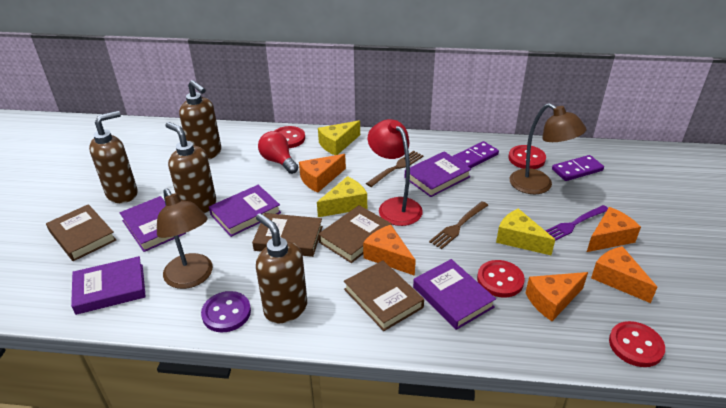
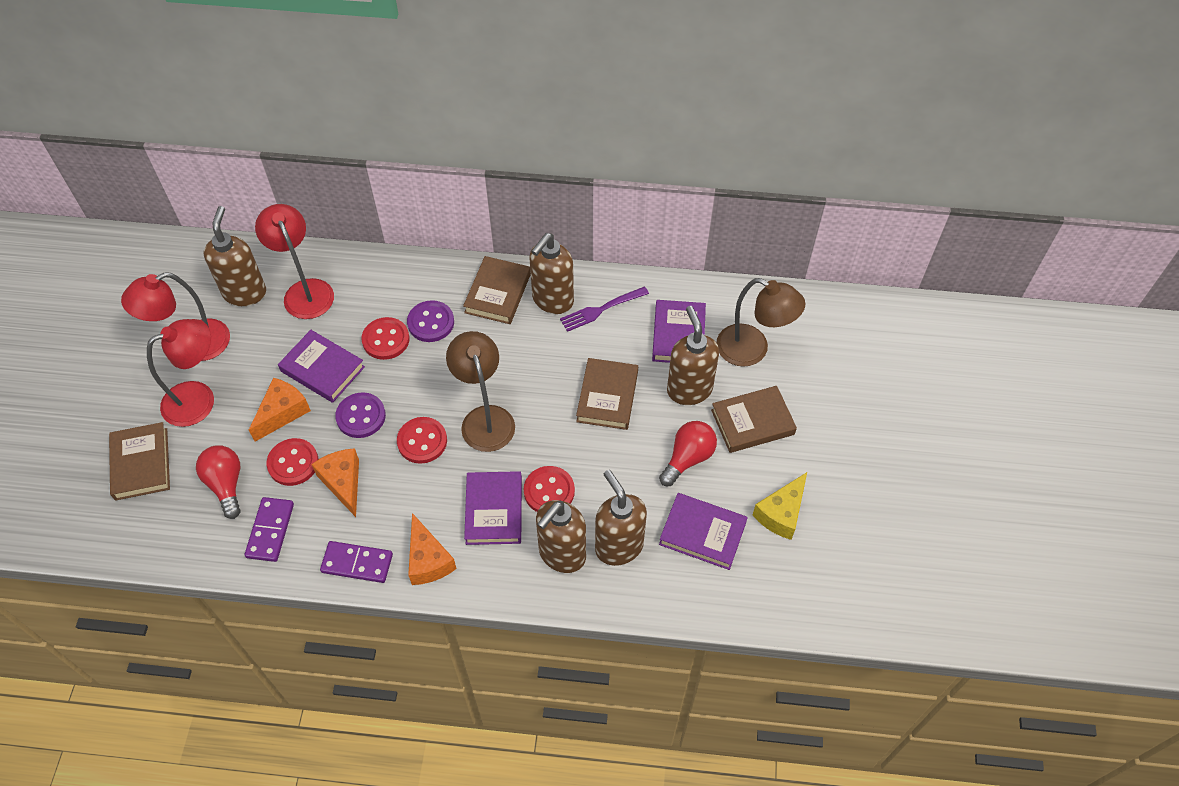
brown fork: [366,151,423,187] [429,201,489,249] = 2 -> none = 0
brown soap dispenser: [89,111,138,203] [165,122,216,213] [179,80,221,160] [256,213,307,323] = 4 -> [204,206,266,306] [529,233,574,314] [536,500,586,573] [595,470,647,566] [667,306,719,405] = 5
orange cheese: [299,154,346,193] [363,225,416,276] [526,272,588,321] [587,207,641,252] [591,246,657,303] = 5 -> [249,378,311,442] [311,448,359,517] [408,513,456,585] = 3
purple book: [71,256,146,315] [120,196,186,252] [209,185,281,237] [405,151,471,197] [413,259,496,330] = 5 -> [278,330,365,403] [464,471,522,545] [652,300,706,363] [659,493,748,570] = 4
purple button: [201,291,251,332] = 1 -> [335,392,386,438] [407,300,454,342] = 2
red lamp: [368,119,423,226] = 1 -> [121,272,230,361] [147,319,214,427] [255,204,334,319] = 3
red light bulb: [258,131,298,174] = 1 -> [196,445,241,519] [659,421,717,486] = 2
yellow cheese: [317,176,367,217] [318,120,360,155] [496,208,555,255] = 3 -> [753,472,807,540] = 1

